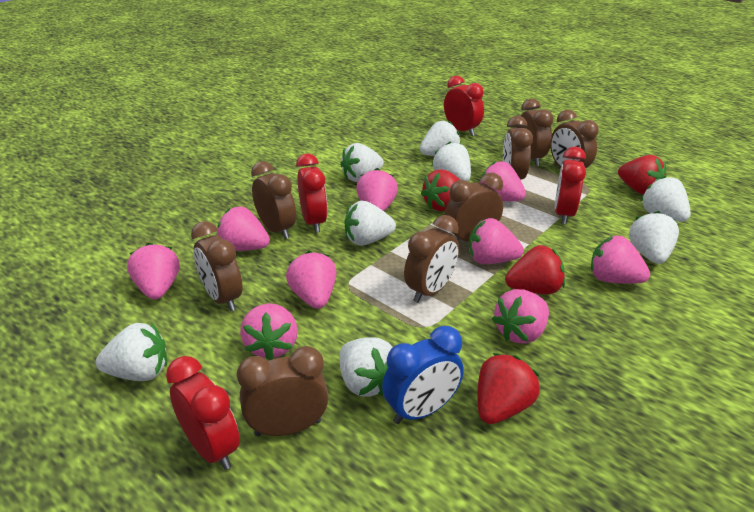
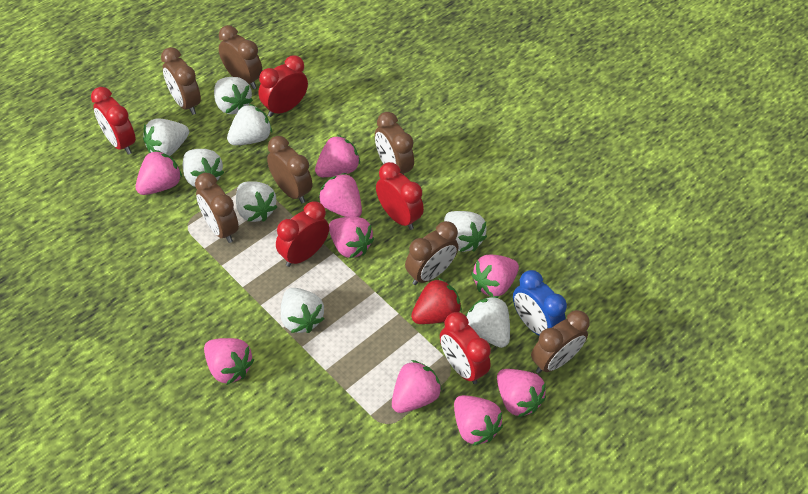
brown clock: [191,221,243,311] [237,346,329,437] [251,161,296,239] [404,215,459,303] [445,173,503,242] [503,116,533,180] [519,99,553,166] [550,110,599,168] = 8 -> [161,47,201,115] [195,173,239,243] [219,25,262,89] [267,136,313,203] [375,112,414,175] [405,221,458,285] [531,310,590,373] = 7
red clock: [166,356,240,470] [296,154,328,233] [444,76,484,136] [555,147,586,224] = 4 -> [91,87,136,154] [259,55,308,117] [276,201,329,267] [376,162,424,230] [440,312,491,384] = 5
red strawberry: [421,169,460,211] [478,353,540,424] [505,245,565,294] [618,155,666,195] = 4 -> [411,278,462,324] = 1

